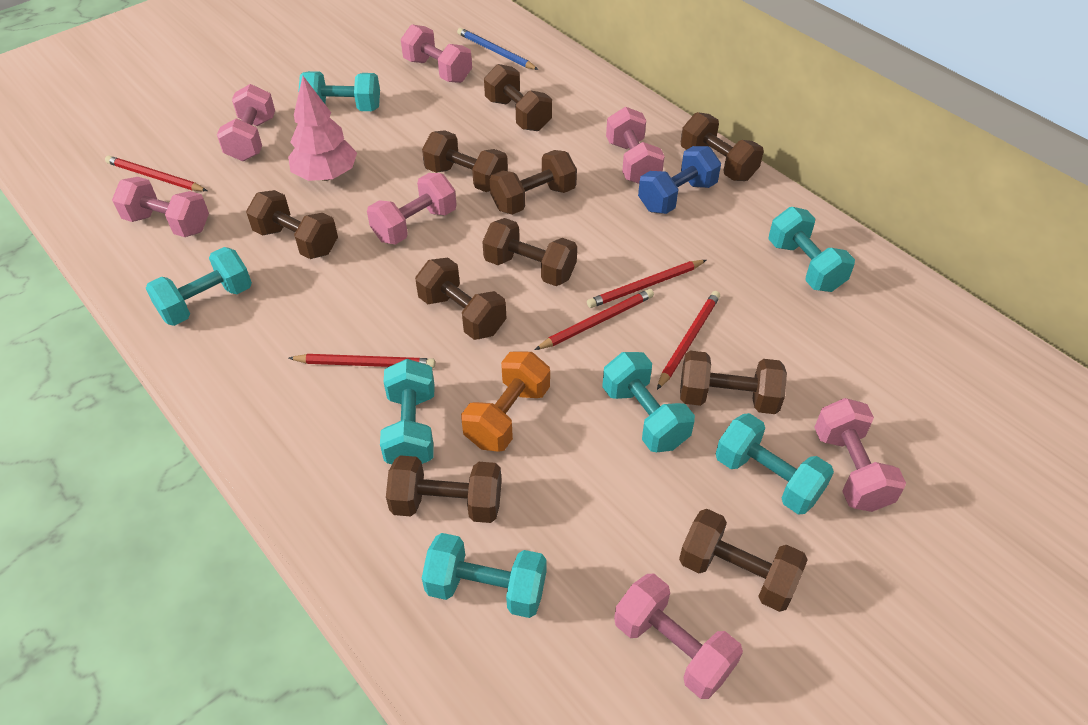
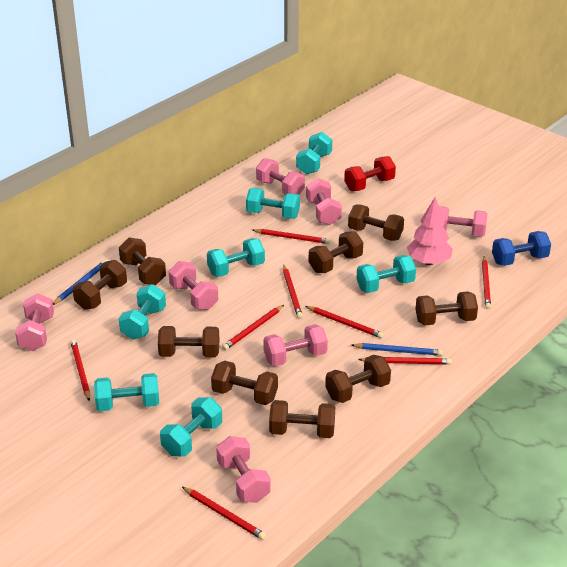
blue pencil: [457,28,538,70] = 1 -> [53,259,108,305] [351,343,443,356] = 2
brown dumbbell: [246,190,338,259] [386,455,502,523] [415,258,506,340] [422,130,508,192] [482,218,577,286] [484,64,552,131] [490,150,577,215] [679,509,808,612] [680,351,787,414] [681,112,764,181] = 10 -> [73,260,127,310] [119,237,166,285] [158,326,219,357] [211,361,278,405] [269,400,335,438] [309,231,363,273] [325,355,391,403] [348,204,404,241] [416,291,478,326] = 9
orange dumbbell: [461,351,550,452] = 1 -> none = 0
red dumbbell: none = 0 -> [344,156,396,191] = 1
red pencil: [105,156,207,191] [289,354,435,368] [535,289,654,350] [587,260,706,308] [657,291,720,390] = 5 -> [70,339,90,401] [182,487,266,540] [222,305,284,350] [252,229,330,244] [283,265,303,318] [305,306,384,338] [358,357,452,365] [482,256,491,309] = 8

